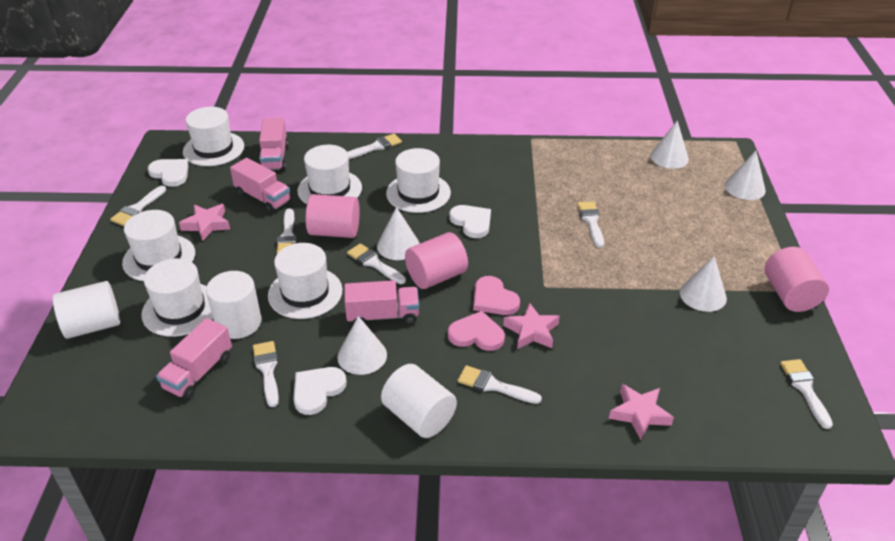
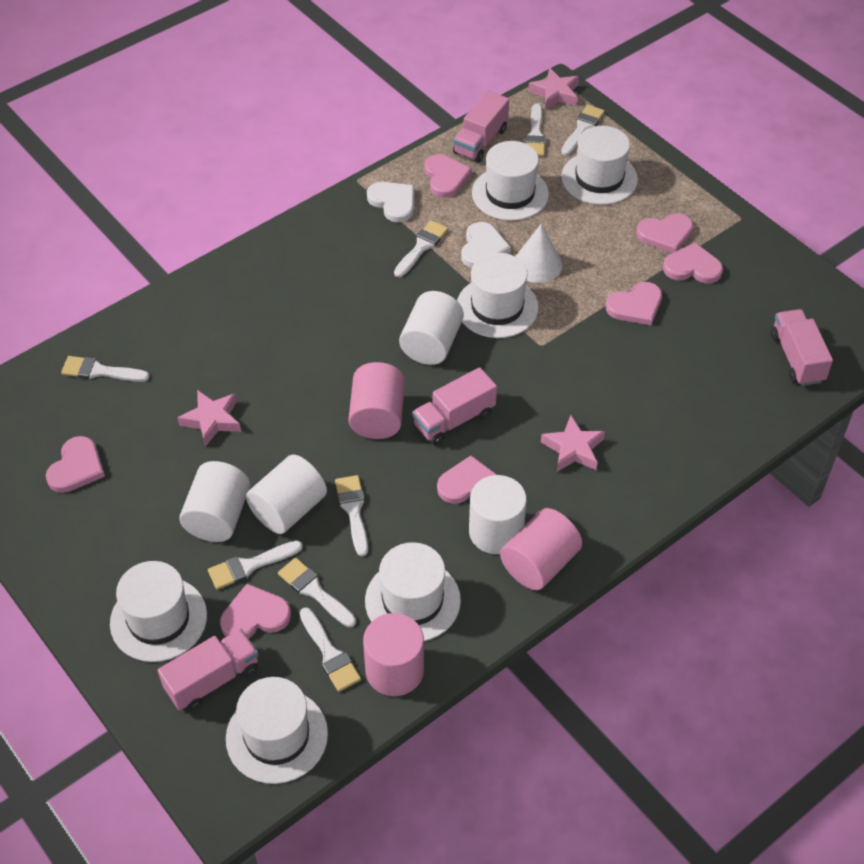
pink heart: [448,311,505,351] [473,276,520,315] = 2 -> [46,436,105,493] [220,584,291,638] [425,154,472,198] [437,456,497,504] [606,282,662,325] [636,213,694,253] [663,242,723,284] = 7
white cone: [337,316,387,375] [377,207,420,260] [650,121,689,169] [680,256,727,312] [725,151,766,200] = 5 -> [515,224,563,283] = 1
white cylinder: [53,281,120,339] [206,271,262,339] [381,364,457,438] = 3 -> [179,461,250,542] [246,454,327,534] [399,291,464,365] [469,475,527,554] = 4
white heart: [148,159,189,187] [293,367,347,415] [450,205,491,238] = 3 -> [367,182,414,222] [461,222,511,268] = 2

